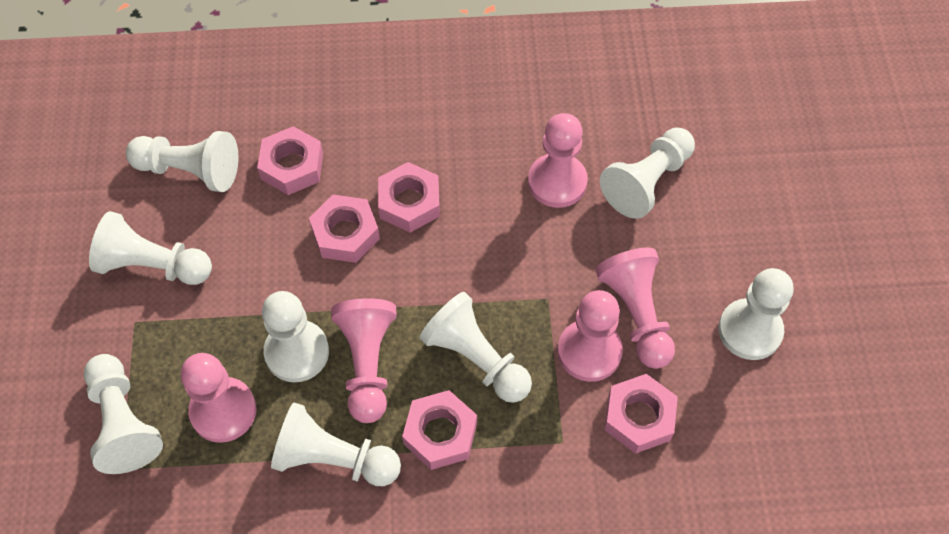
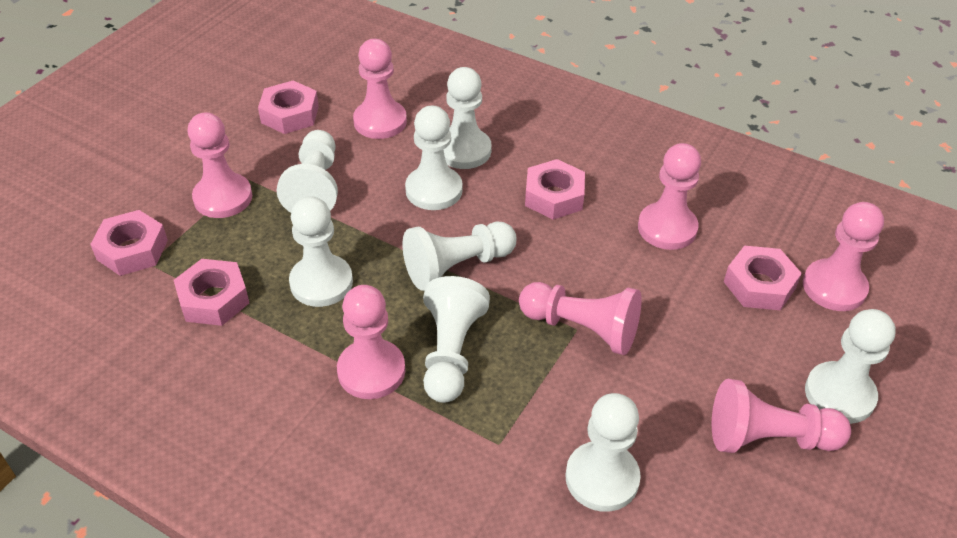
pink pawn: [181,353,256,443] [331,298,397,423] [528,113,588,208] [558,290,623,382] [595,248,675,369] = 5 -> [188,112,252,218] [337,285,405,399] [353,39,407,139] [519,282,642,355] [638,143,701,250] [712,379,851,453] [803,202,884,311] = 7

